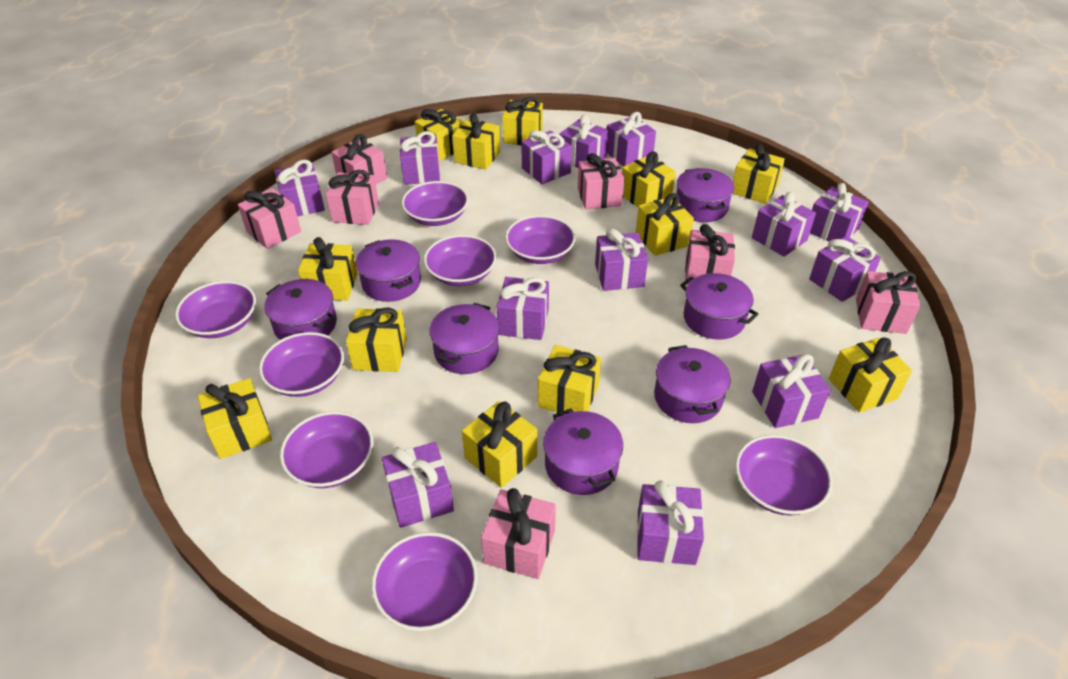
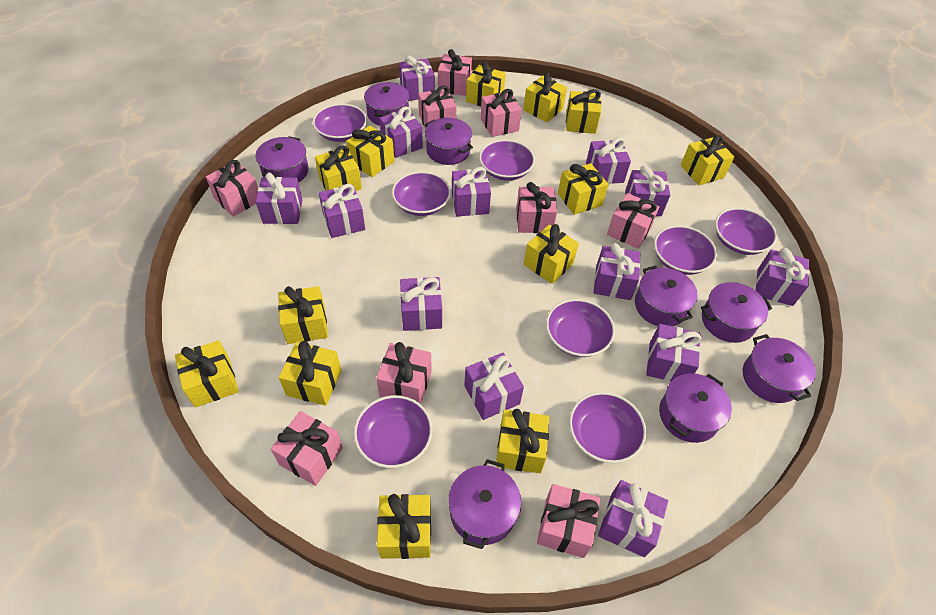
pink gift: [238,188,301,249] [326,170,379,225] [331,134,387,184] [481,488,556,579] [578,153,624,210] [685,224,735,284] [856,271,920,334] = 7 -> [206,160,258,217] [271,411,343,486] [376,342,432,404] [418,86,456,129] [438,49,472,96] [481,89,522,137] [516,182,557,233] [537,484,600,558] [607,193,659,249] = 9
purple pot: [264,279,337,340] [356,239,421,302] [429,303,499,374] [543,408,623,495] [654,345,731,423] [676,168,734,222] [680,273,758,340] = 7 -> [256,136,309,183] [364,82,409,126] [425,118,473,165] [448,459,521,549] [635,265,698,326] [659,373,732,443] [701,282,772,343] [743,334,816,403] = 8
yellow gift: [198,378,272,459] [298,237,358,301] [346,308,407,372] [415,109,464,161] [452,113,500,170] [462,401,537,488] [502,97,543,145] [538,345,601,413] [622,151,676,207] [635,193,694,256] [733,144,785,204] [829,337,912,413] = 12 -> [175,340,239,408] [278,286,328,344] [279,341,341,406] [315,146,362,191] [346,126,394,177] [377,494,431,559] [466,61,506,107] [496,409,549,473] [523,73,567,122] [524,224,579,284] [558,163,609,215] [566,89,601,134] [681,135,735,185] = 13

